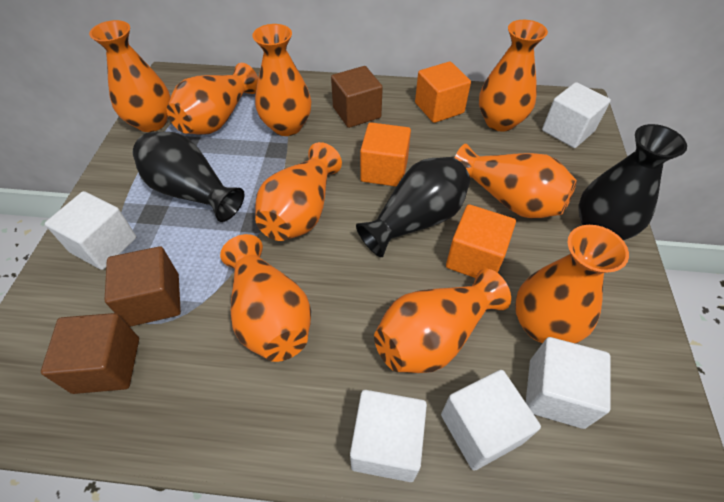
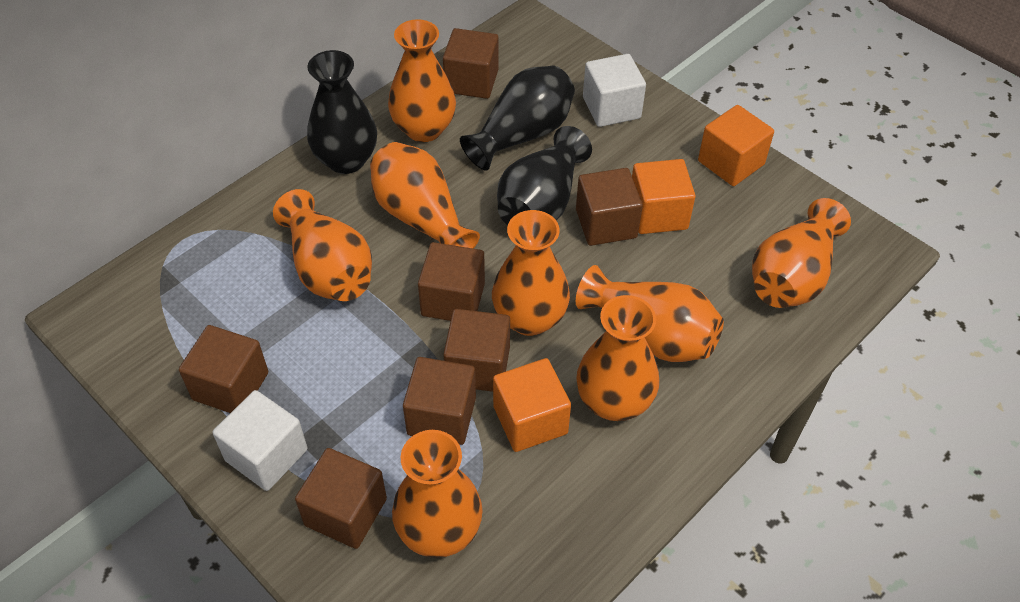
brown cube: [41,313,139,394] [105,246,181,327] [331,66,383,128] = 3 -> [179,325,268,413] [295,448,387,549] [403,357,476,445] [418,242,485,321] [443,28,499,99] [443,309,510,392] [576,168,643,246] = 7
orange vase: [89,20,170,132] [167,63,258,135] [220,234,311,362] [252,24,311,136] [255,142,342,241] [374,269,511,373] [455,144,577,219] [479,20,548,132] [515,225,629,344] = 9 -> [273,189,372,301] [370,142,480,249] [388,19,456,142] [392,430,483,558] [492,210,570,336] [576,265,724,362] [576,295,659,421] [752,198,851,308] = 8
white cube: [45,191,136,270] [350,390,427,482] [441,370,541,471] [526,337,610,429] [542,82,611,148] = 5 -> [213,390,307,491] [583,54,646,127] = 2

